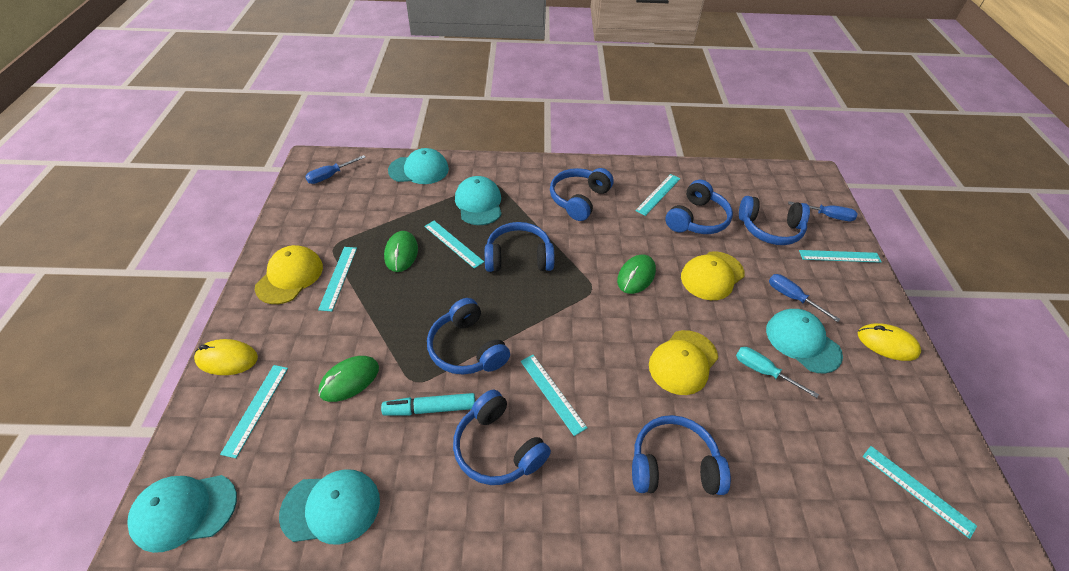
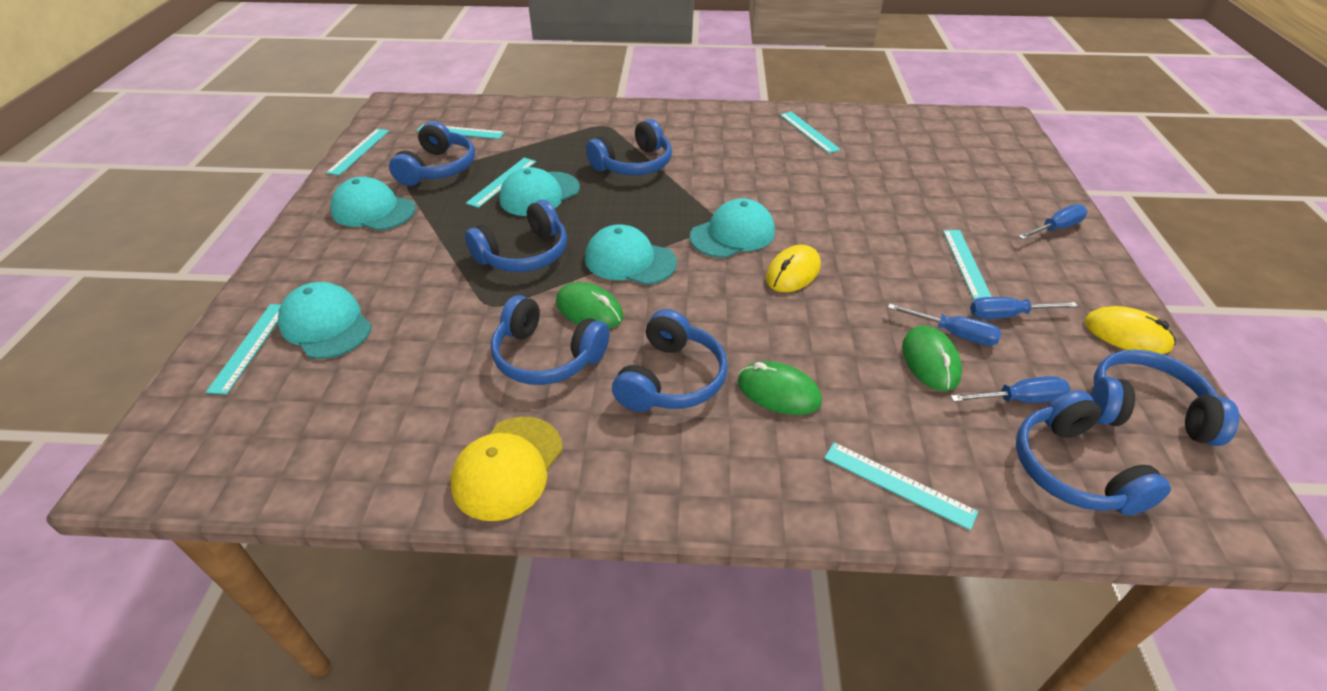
blue screwdriver: [305,155,366,184] [769,274,840,322] [788,201,858,221] = 3 -> [888,304,1002,346] [951,376,1070,403] [970,297,1078,319] [1018,204,1088,240] = 4
turquoise marker: [381,393,475,416] = 1 -> none = 0
turquoise screwdriver: [736,347,819,398] = 1 -> none = 0
yellow cap: [255,245,323,304] [649,330,718,395] [681,251,745,300] = 3 -> [451,417,563,521] = 1

